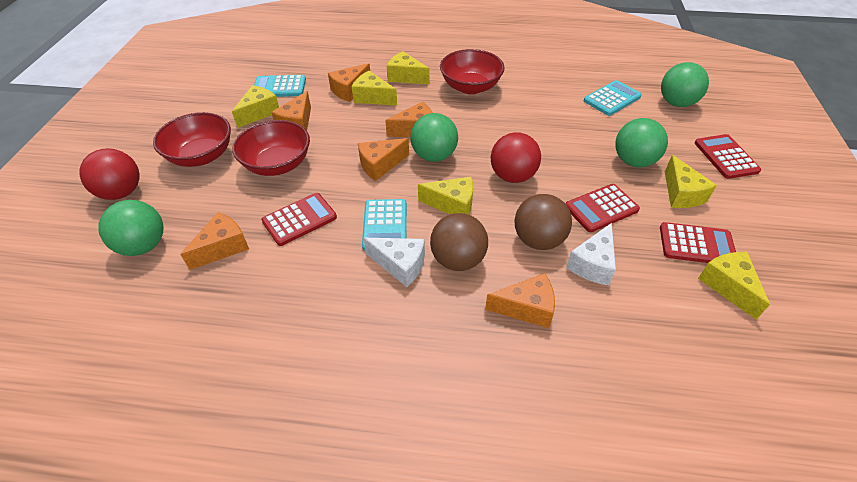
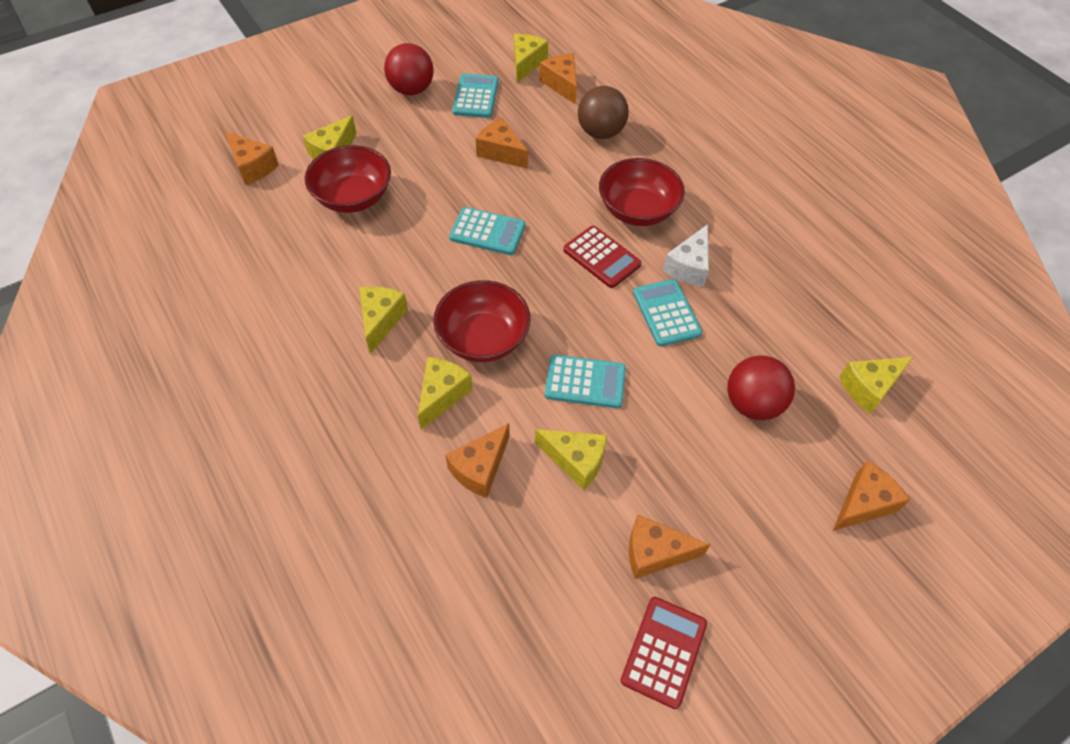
brown ball: [430,213,488,271] [514,194,572,250] = 2 -> [578,86,629,139] = 1
green ball: [99,200,164,256] [411,113,458,162] [615,118,668,167] [661,62,709,107] = 4 -> none = 0
red calculator: [261,193,337,246] [565,184,640,232] [660,222,736,263] [695,134,761,179] = 4 -> [563,226,641,288] [621,597,707,709] = 2
turquoise calculator: [254,75,306,97] [362,199,407,251] [584,80,642,116] = 3 -> [449,207,525,255] [452,73,498,118] [545,355,626,408] [633,279,702,347] = 4
white cheese: [364,238,425,287] [566,223,616,285] = 2 -> [663,224,709,287] = 1

